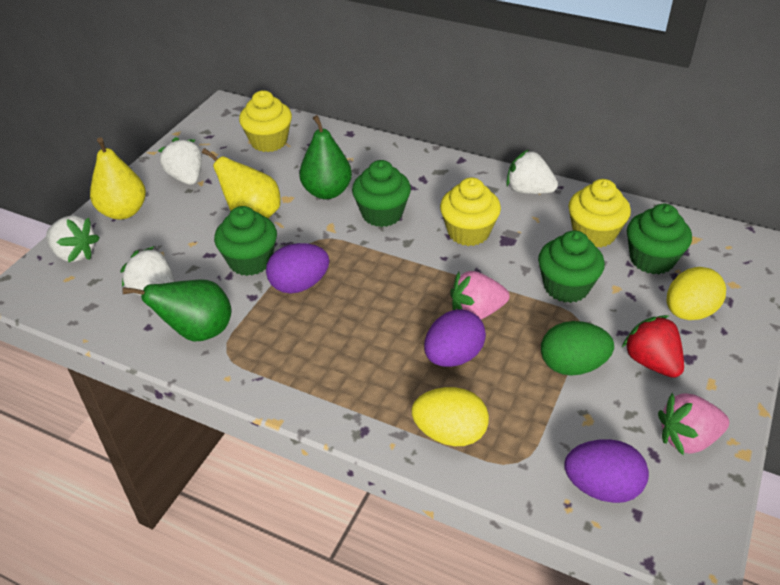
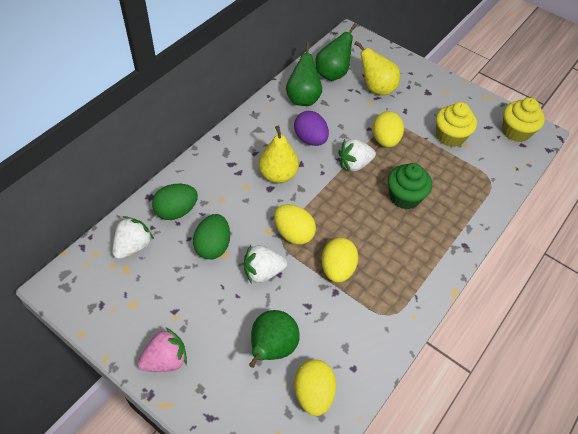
green cupcake: [214,206,277,276] [352,160,411,227] [538,230,605,303] [627,204,692,274] = 4 -> [388,163,432,210] = 1
green egg: [541,321,614,376] = 1 -> [152,184,198,220] [193,214,230,259] = 2
green pear: [123,280,231,341] [299,115,352,199] = 2 -> [249,310,300,368] [286,42,322,106] [315,23,357,81] = 3
pink strawberry: [450,271,510,320] [658,393,729,455] = 2 -> [138,328,187,372] = 1
purple egg: [266,243,329,294] [424,309,486,367] [564,439,649,503] = 3 -> [294,111,329,146] = 1
red strawberry: [622,315,684,378] = 1 -> none = 0
white strawberry: [46,215,100,263] [120,246,176,296] [158,137,202,185] [506,150,558,194] = 4 -> [112,216,154,259] [244,245,287,284] [338,139,376,172] = 3
yellow cupcake: [239,90,292,152] [440,178,501,246] [568,179,631,248] = 3 -> [436,102,477,147] [502,98,545,142] = 2
yellow egg: [412,387,489,446] [667,267,726,320] = 2 -> [274,204,316,245] [294,360,336,416] [322,238,358,283] [373,111,404,147] = 4

